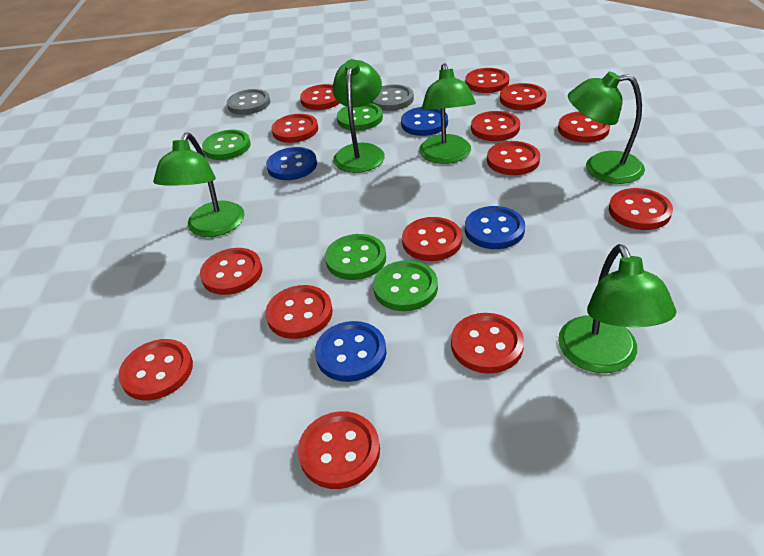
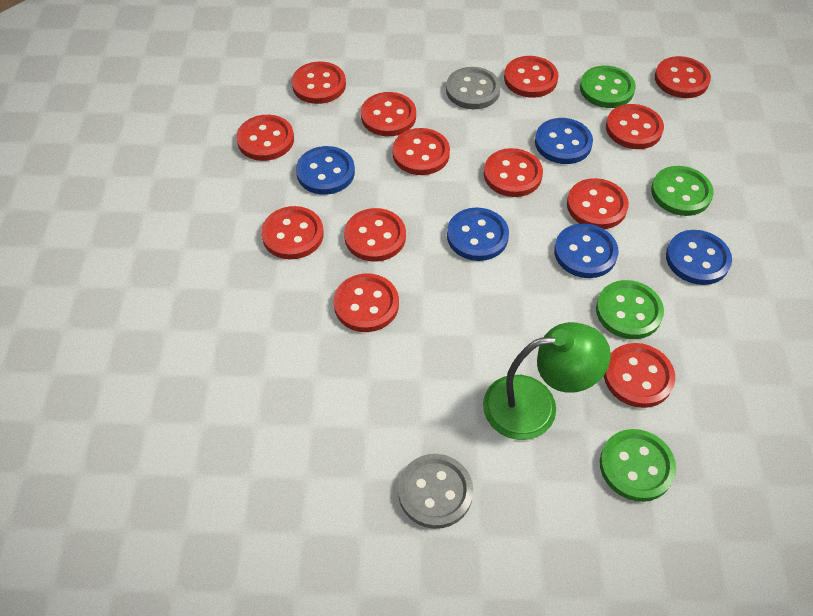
blue button: [266,147,317,180] [315,321,386,382] [401,107,448,136] [465,206,525,249] = 4 -> [296,146,355,195] [447,207,509,261] [535,118,593,164] [554,223,618,278] [666,230,732,285] = 5
green lamp: [153,133,245,237] [332,59,385,173] [419,63,476,164] [558,244,676,373] [568,72,645,184] = 5 -> [483,322,611,440] = 1
red button: [118,339,193,401] [200,248,262,295] [265,285,333,339] [271,114,318,143] [298,411,380,489] [300,84,340,110] [402,217,462,261] [451,313,524,374] [465,68,509,93] [471,111,520,141] [487,141,540,175] [500,83,547,110] [558,111,610,143] [609,188,673,230] = 14 -> [236,115,294,161] [261,206,324,259] [292,62,346,104] [333,273,399,332] [344,208,406,262] [361,92,416,136] [392,128,450,175] [484,148,543,197] [504,56,558,98] [567,178,629,229] [604,343,675,408] [606,104,664,149] [655,56,711,98] = 13

